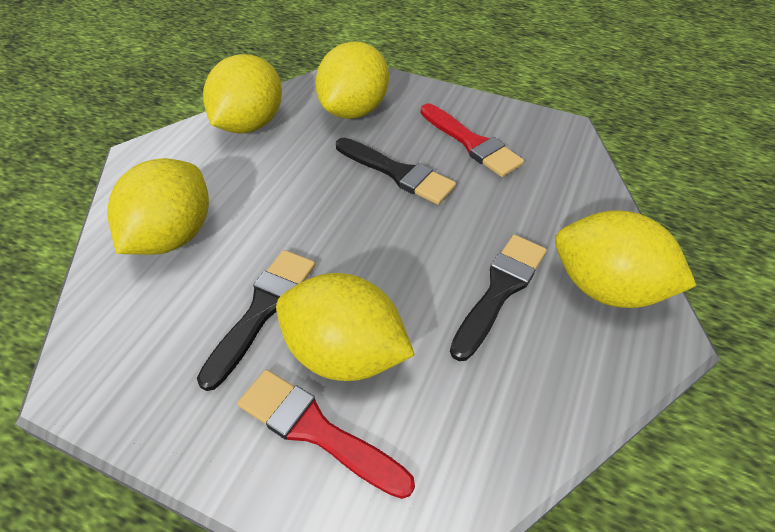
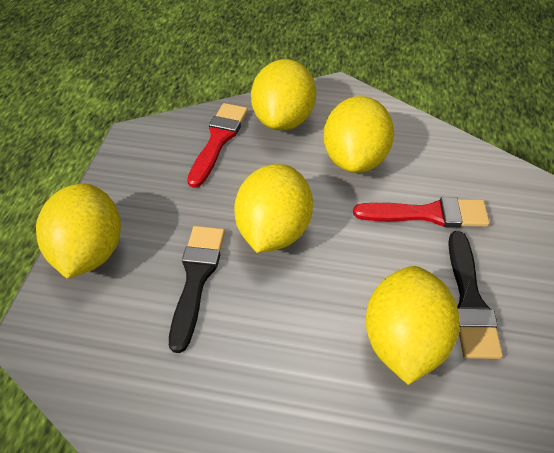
black brush: [197,250,315,391] [336,138,456,205] [450,235,547,361] = 3 -> [169,226,225,353] [448,231,503,359] = 2

